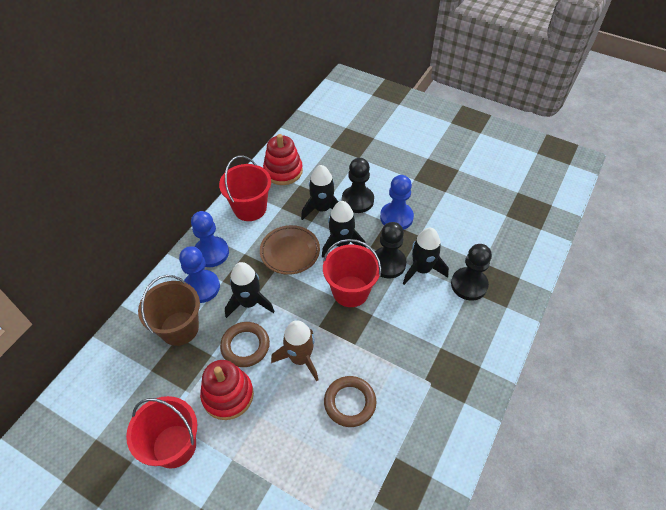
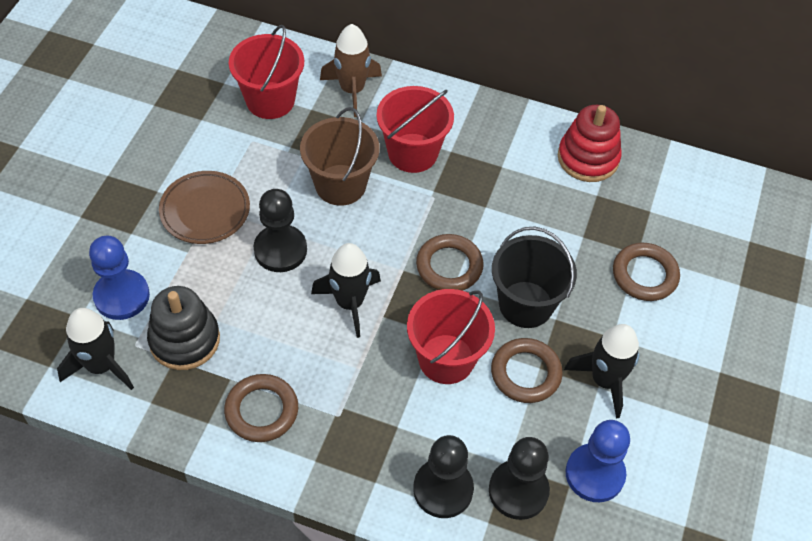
black bucket: none = 0 -> [492,226,577,328] = 1
black rocket: [225,262,275,318] [301,165,338,220] [322,201,366,258] [403,228,449,285] = 4 -> [57,308,134,390] [311,243,381,338] [564,324,640,419] = 3
black stacking toy: none = 0 -> [147,286,220,370] = 1
blue pawn: [179,246,220,303] [191,211,229,267] [380,175,414,230] = 3 -> [89,236,150,320] [566,420,630,502] = 2
brown ring: [220,322,270,367] [324,376,376,427] = 2 -> [224,374,298,442] [416,234,484,291] [491,338,563,403] [613,243,680,301] = 4
red stacking toy: [200,360,254,420] [263,134,303,185] = 2 -> [558,105,622,182] = 1

